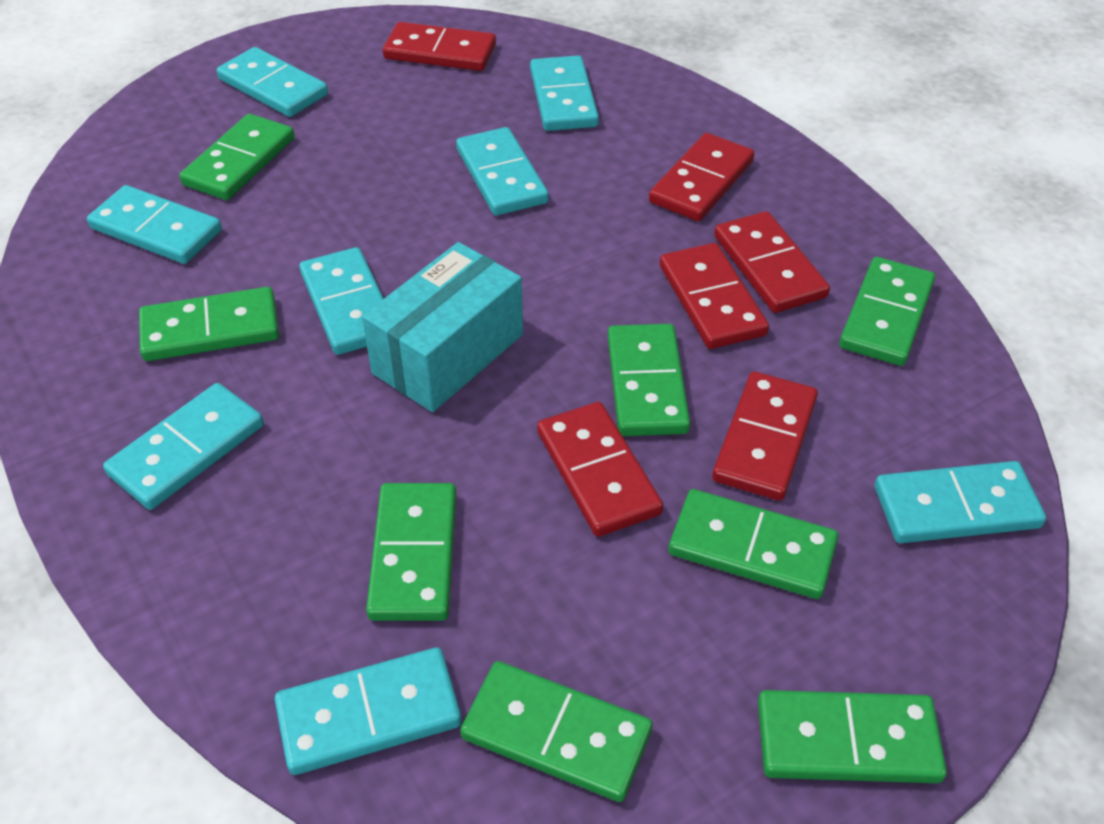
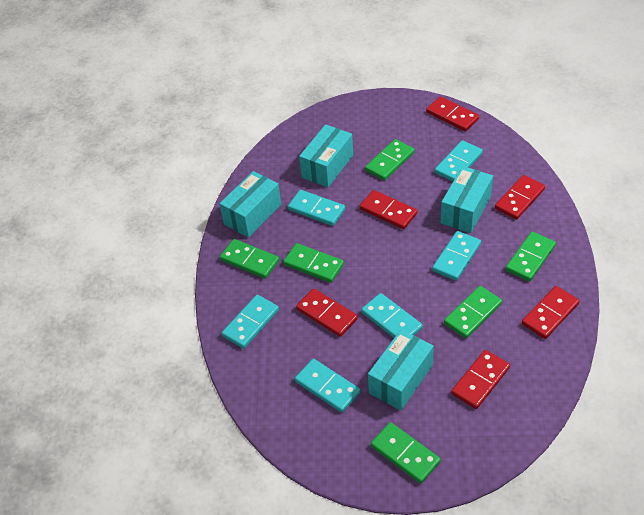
green domino: [139,287,279,361] [179,114,294,200] [366,483,456,621] [460,661,653,802] [608,324,690,436] [669,489,838,599] [758,690,947,783] [839,257,935,366] = 8 -> [220,239,279,279] [283,243,344,283] [365,139,415,181] [371,422,441,484] [444,286,502,338] [506,232,556,281] = 6
turquoise box: [362,242,523,412] = 1 -> [219,171,281,238] [299,124,353,187] [368,329,434,411] [440,166,493,233] = 4
turquoise domino: [87,185,222,264] [103,383,264,510] [217,47,328,117] [275,647,462,775] [300,247,384,355] [456,127,549,216] [530,55,599,131] [875,461,1046,543] = 8 -> [222,295,279,349] [288,190,345,226] [295,359,360,413] [361,293,423,338] [432,231,481,281] [435,140,483,181] = 6

